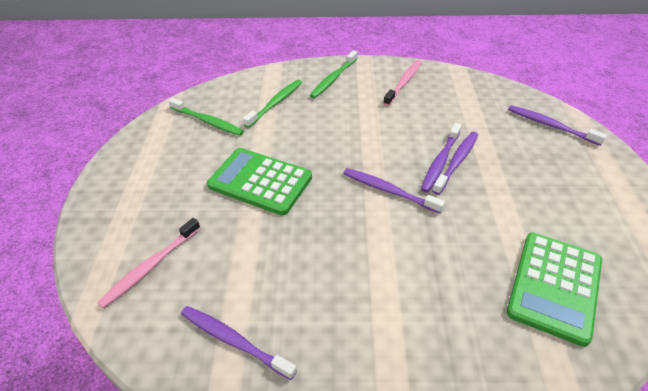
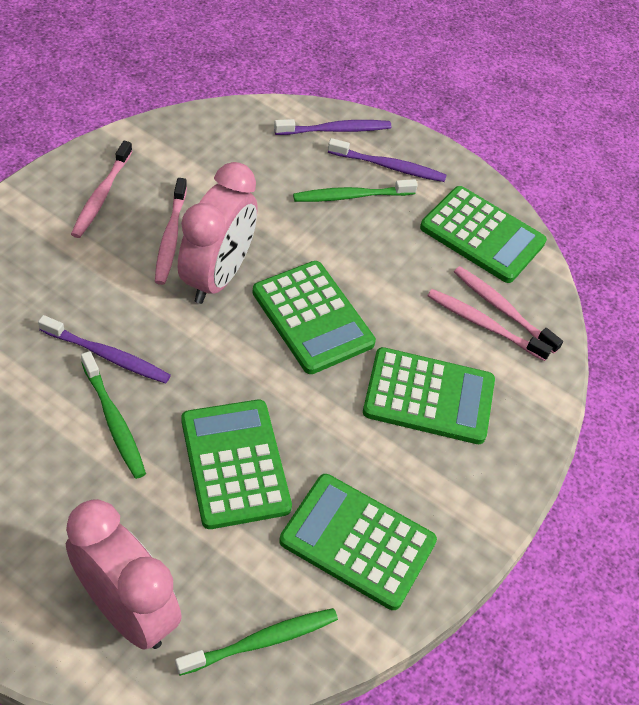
green calculator: [207,148,312,216] [507,232,602,347] = 2 -> [181,400,292,529] [252,261,376,374] [279,474,437,610] [363,347,495,444] [420,186,547,283] = 5
pink clock: none = 0 -> [66,499,182,650] [178,162,257,304] = 2
pink toothbrush: [97,218,201,309] [383,60,422,106] = 2 -> [71,141,133,238] [155,178,187,285] [427,289,553,361] [454,266,563,354] = 4
purple toothbrush: [181,306,297,380] [343,168,445,213] [421,123,462,193] [432,132,478,195] [508,105,607,146] = 5 -> [38,315,171,383] [274,119,391,135] [328,138,446,182] = 3

